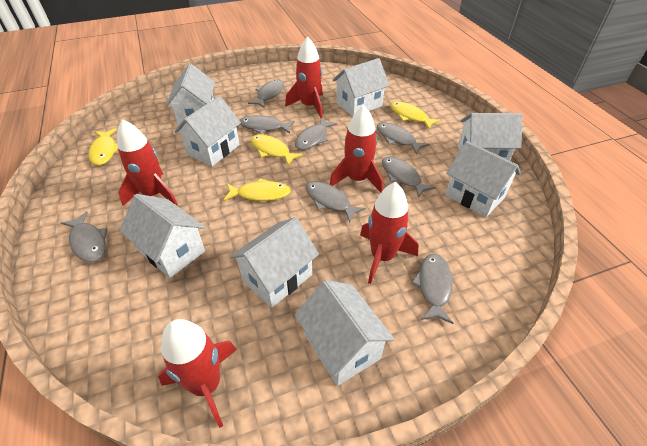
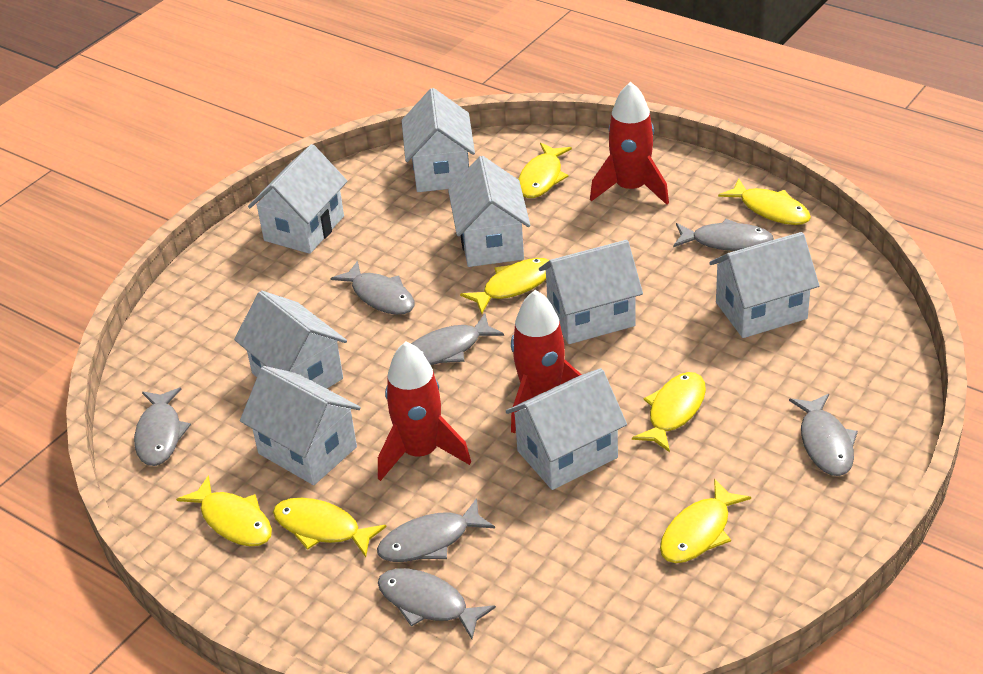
grey fish: [61,211,108,262] [240,115,295,134] [248,79,284,108] [295,117,337,150] [306,181,366,223] [377,123,430,155] [382,156,436,198] [411,254,453,324] = 8 -> [134,387,191,466] [331,261,415,315] [377,498,495,562] [378,568,496,639] [411,313,504,365] [673,219,774,251] [789,394,858,476] = 7
red rocket: [117,119,178,206] [158,319,237,428] [285,36,323,118] [330,105,383,192] [360,182,419,284] = 5 -> [378,341,471,481] [511,290,582,434] [590,82,669,205] = 3
yellow fish: [89,129,118,165] [223,178,291,201] [251,134,303,166] [390,101,441,129] = 4 -> [176,475,272,546] [273,498,387,557] [460,258,549,314] [518,143,572,198] [632,372,706,452] [660,479,751,563] [718,178,811,225] = 7

